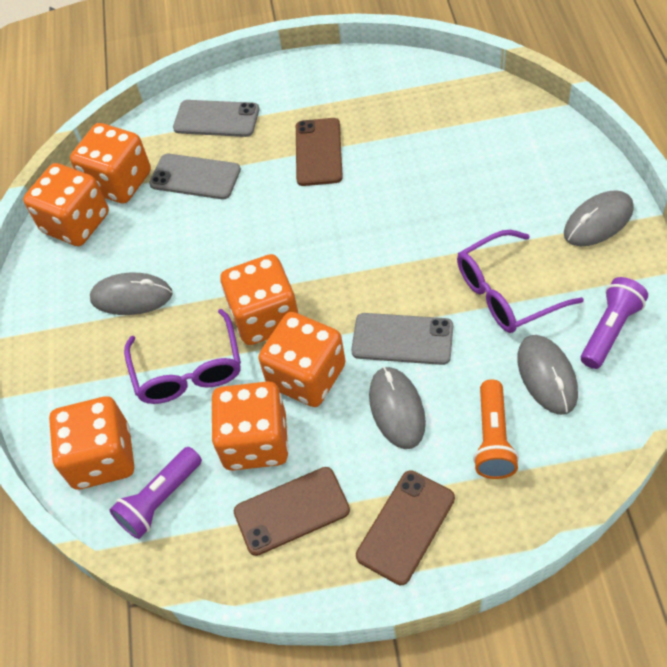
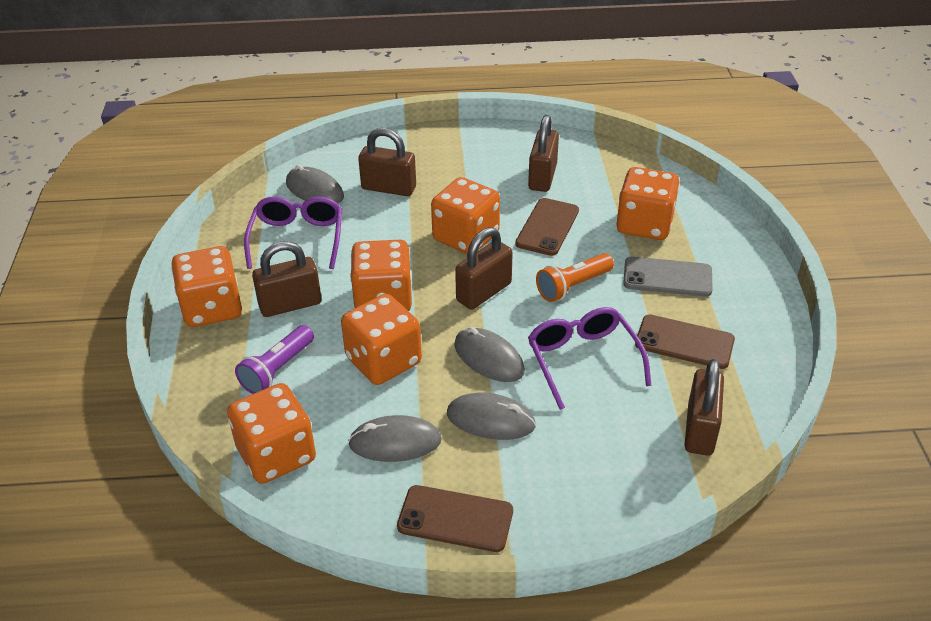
brown padlock: none = 0 -> [252,241,321,317] [358,128,416,196] [455,227,513,310] [528,115,559,192] [685,359,724,456] = 5
grey phone: [149,154,241,199] [173,100,259,137] [351,313,453,365] = 3 -> [623,257,713,297] = 1
purple flashlight: [110,447,202,539] [581,277,648,369] = 2 -> [235,325,314,394] = 1

